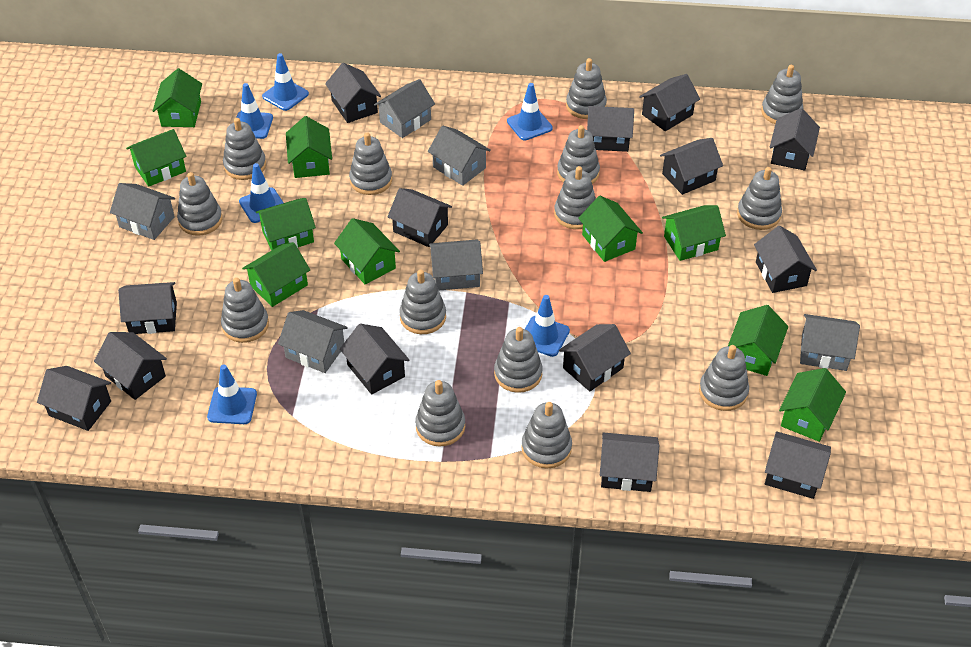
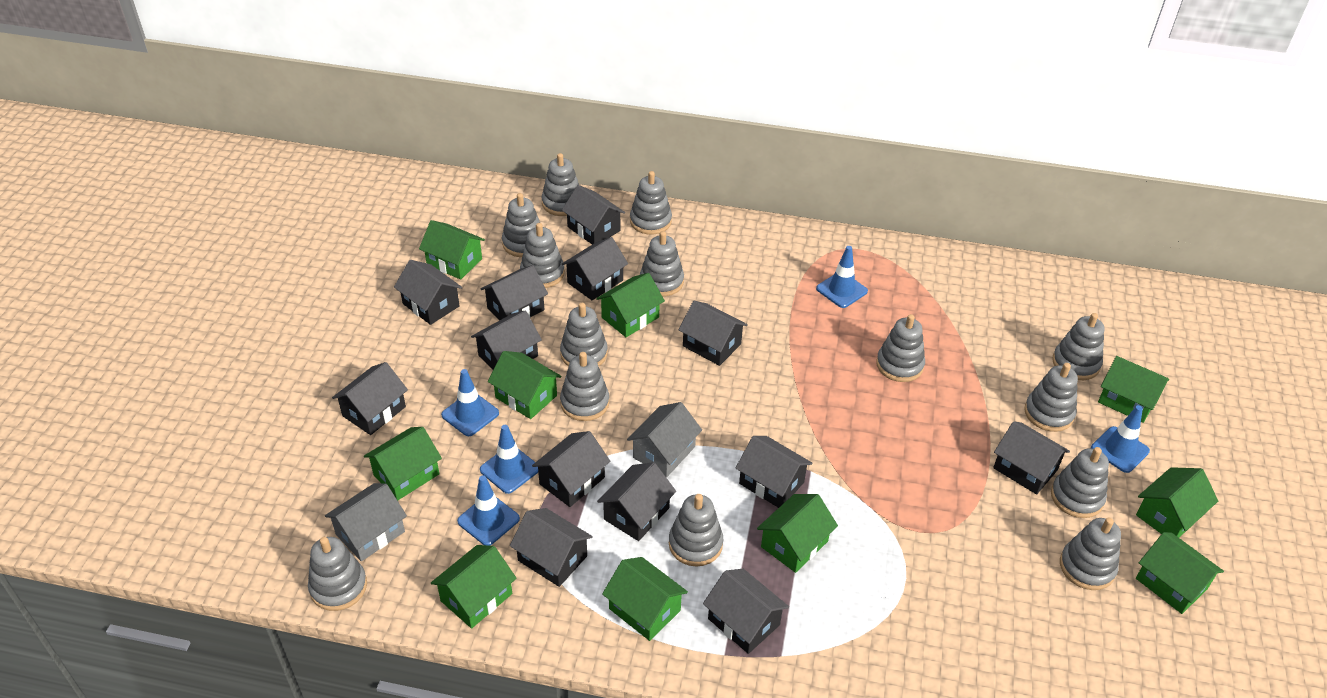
black house: [37,366,111,431] [94,332,167,400] [118,282,177,334] [325,63,381,123] [340,323,410,395] [388,188,452,247] [559,324,631,392] [587,106,634,152] [600,432,659,492] [639,74,700,131] [660,138,723,195] [754,226,817,293] [765,431,831,499] [770,108,820,171] = 14 -> [332,362,408,435] [394,260,462,325] [471,311,542,370] [481,265,548,320] [510,508,593,587] [532,431,610,507] [562,185,625,244] [562,237,628,301] [597,462,676,541] [679,301,748,366] [703,569,789,654] [736,436,813,508] [993,421,1070,495] = 13
blue traffic cone: [207,364,257,424] [236,83,273,139] [239,163,284,223] [262,53,309,111] [507,83,553,140] [525,295,570,357] = 6 -> [441,369,499,436] [457,475,520,546] [480,425,538,494] [816,246,868,308] [1091,405,1150,473] = 5
grey house: [110,183,175,240] [278,310,348,373] [374,79,435,138] [428,126,491,186] [429,239,483,290] [800,314,860,371] = 6 -> [325,483,407,561] [627,402,702,477] = 2

